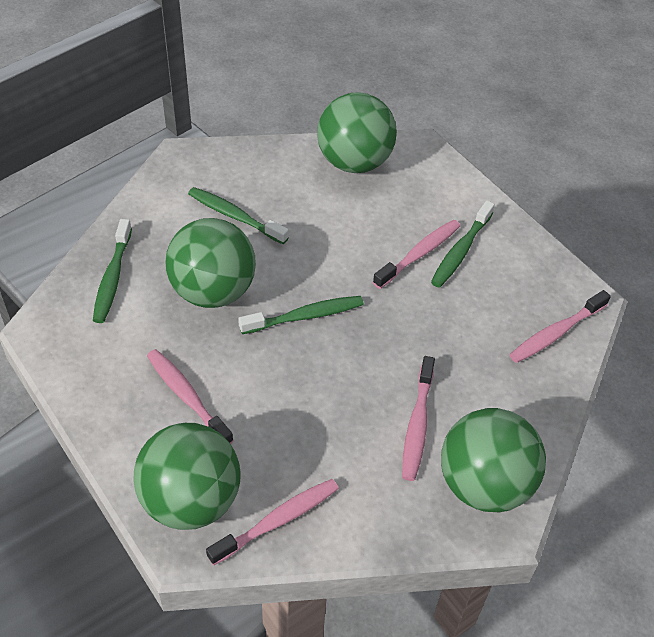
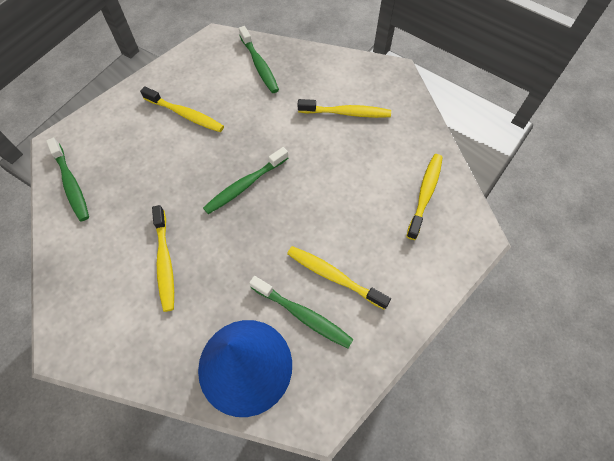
blue cone: none = 0 -> [198,320,292,417] = 1
green ball: [133,423,241,530] [165,218,256,308] [317,92,397,173] [441,408,546,512] = 4 -> none = 0
pink toothbrush: [147,349,234,444] [206,479,339,565] [373,220,460,289] [402,356,435,481] [509,290,611,363] = 5 -> none = 0
yellow toothbrush: none = 0 -> [140,86,224,132] [152,205,174,312] [287,246,391,310] [298,99,391,118] [406,154,443,240] = 5

